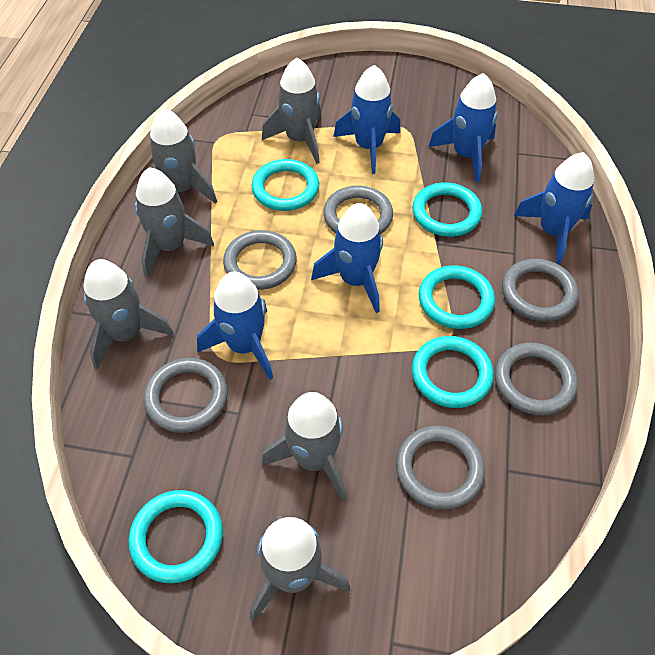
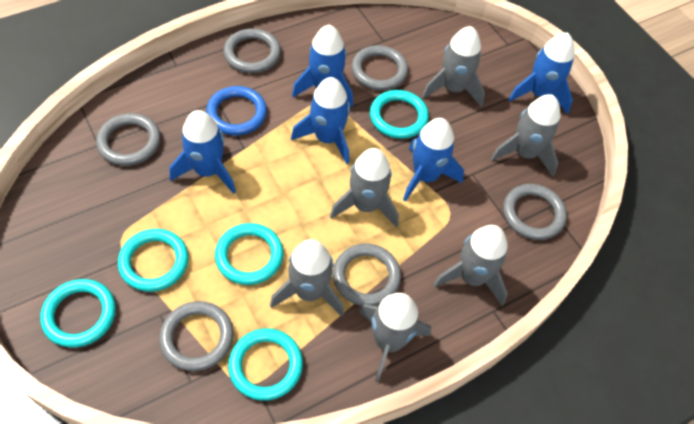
blue ring: none = 0 -> [206,86,267,135] = 1

